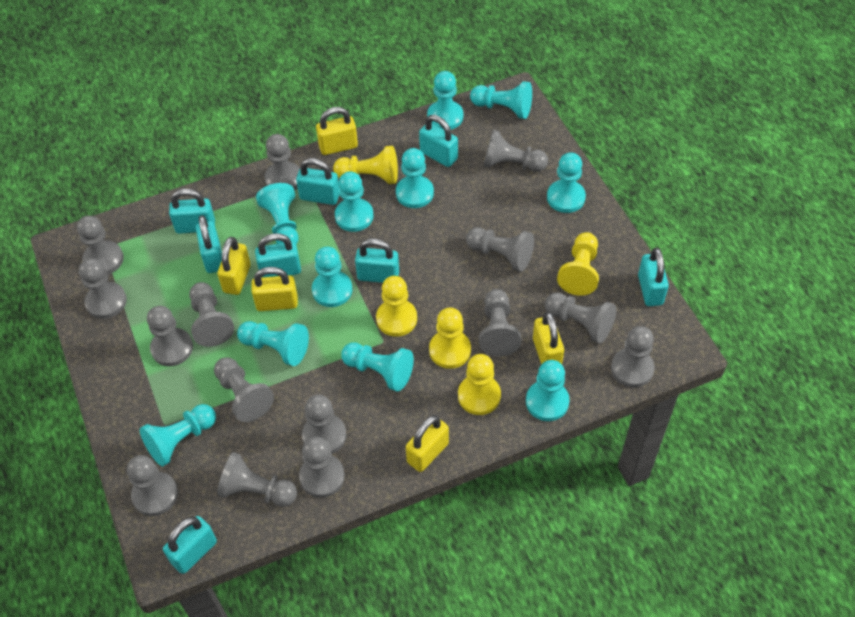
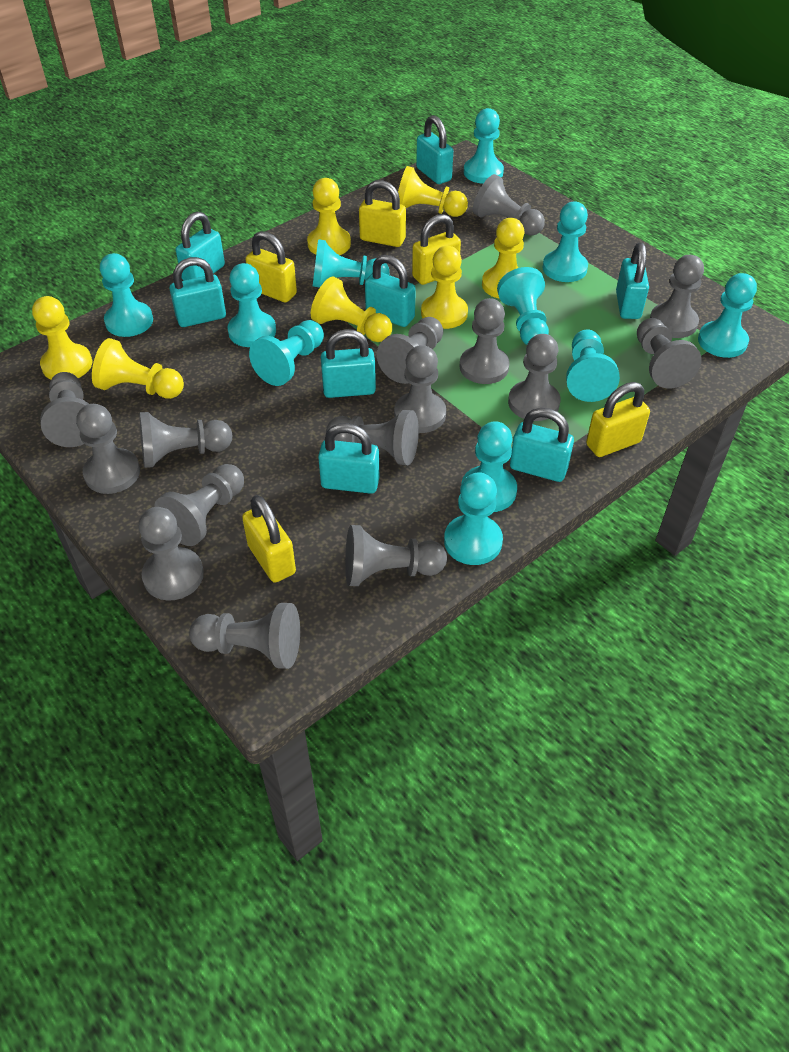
yellow pawn: [333,146,398,184] [376,276,417,337] [429,308,471,369] [458,354,501,415] [557,232,599,296] = 5 -> [32,296,92,380] [92,338,184,399] [307,178,351,255] [311,276,392,342] [398,166,468,217] [421,246,468,329] [482,218,524,299] = 7

